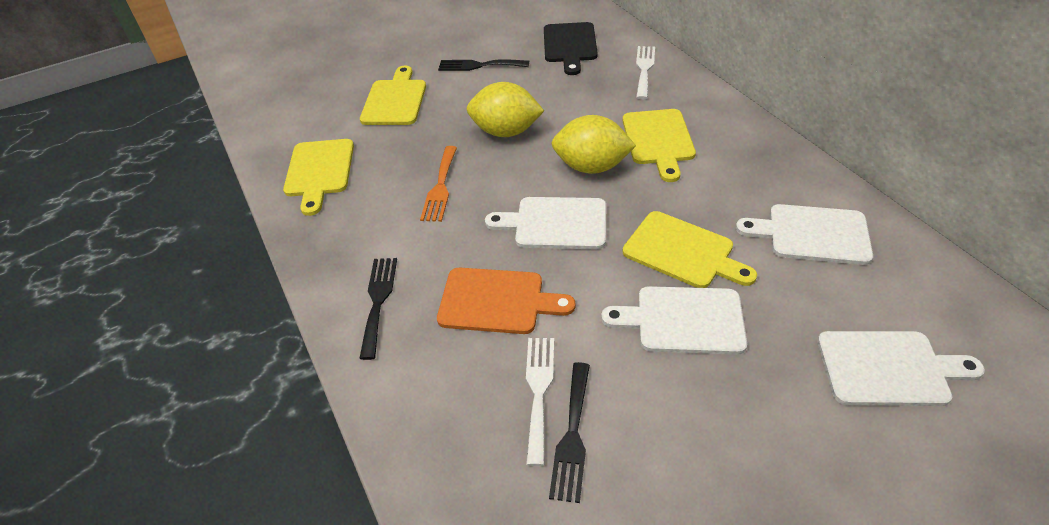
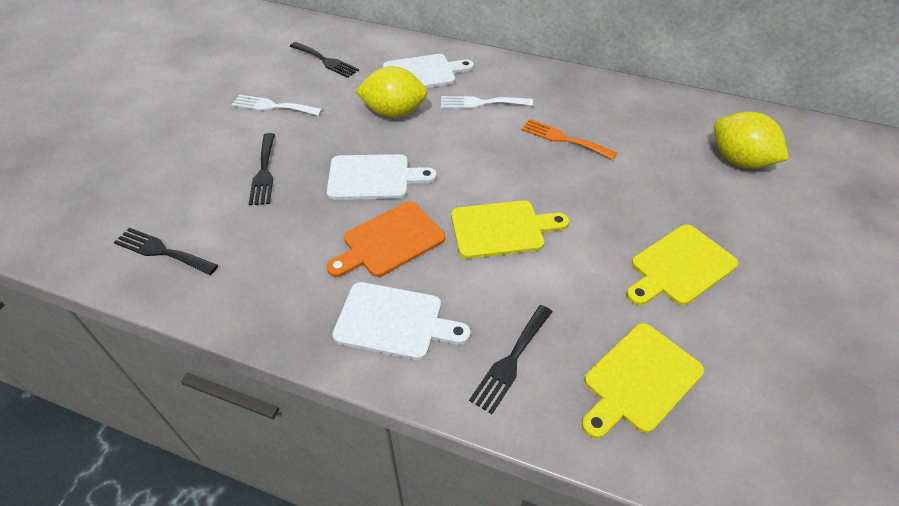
black cutting board: [544,22,598,75] = 1 -> none = 0
black fork: [359,258,397,360] [438,59,529,71] [549,362,590,503] = 3 -> [114,228,218,275] [249,133,275,205] [290,42,359,78] [469,305,552,414] = 4
white cutting board: [485,197,606,249] [601,286,747,355] [736,204,873,265] [817,331,985,406] = 4 -> [327,154,437,200] [332,282,471,360] [383,54,474,88] = 3
yellow cutting board: [283,139,354,216] [360,65,426,125] [622,211,757,288] [623,109,696,182] = 4 -> [451,200,569,259] [582,323,704,439] [626,224,738,305] = 3

